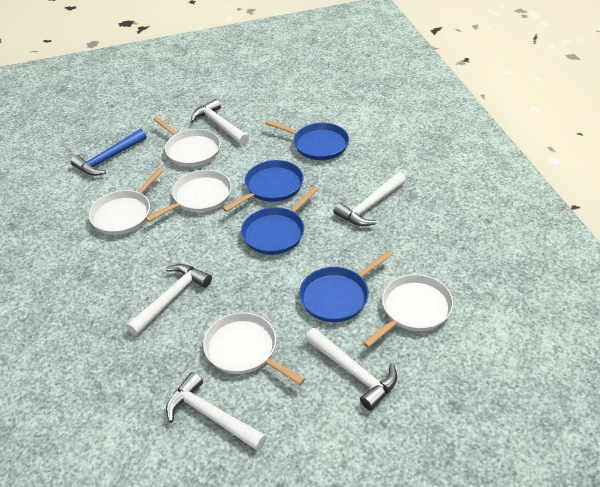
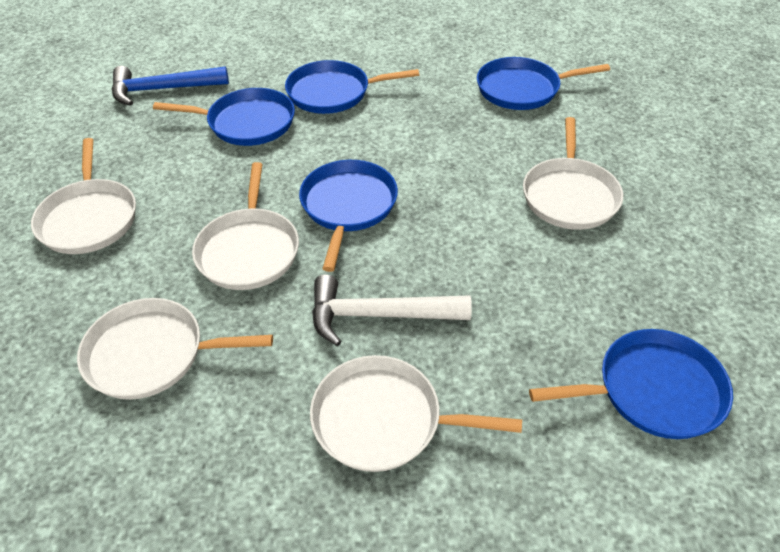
blue pan: [223,160,304,212] [241,186,318,255] [265,120,349,160] [299,251,393,322] = 4 -> [153,88,295,146] [285,60,419,114] [299,160,398,272] [477,57,610,110] [529,329,733,439] = 5
white hammer: [127,264,212,336] [166,372,267,451] [191,99,249,145] [305,328,397,410] [333,172,406,226] = 5 -> [312,275,472,346] = 1

